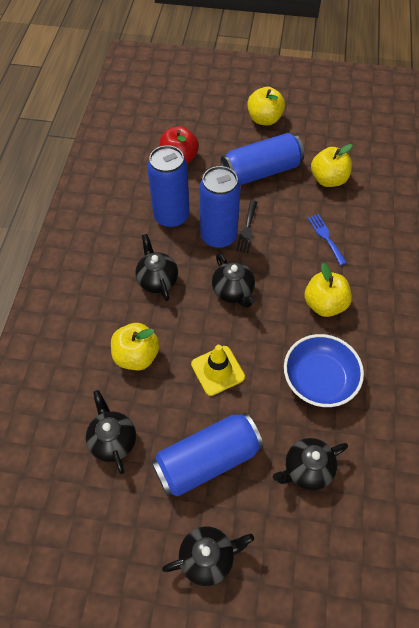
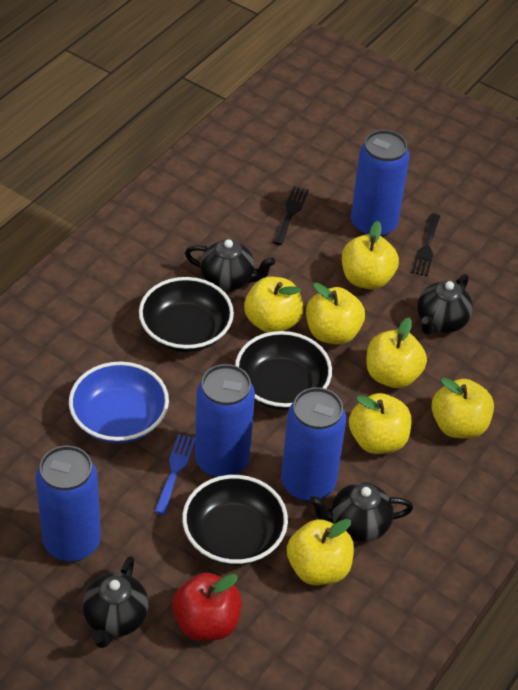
black bowl: none = 0 -> [139,277,234,352] [182,475,288,565] [235,331,332,410] = 3
black fork: [236,200,257,253] = 1 -> [273,186,309,245] [412,213,440,276] = 2
black teapot: [86,390,136,474] [135,234,178,301] [162,526,254,586] [212,253,255,308] [273,438,348,490] = 5 -> [83,556,149,648] [185,239,275,291] [309,482,413,542] [417,274,473,335] = 4
yellow apple: [111,323,160,370] [247,87,285,125] [304,263,352,317] [311,144,353,187] = 4 -> [244,277,303,333] [287,519,354,585] [306,283,365,345] [342,221,399,289] [349,393,411,454] [366,317,427,388] [431,378,494,439] = 7
yellow traffic cone: [191,345,245,396] = 1 -> none = 0

